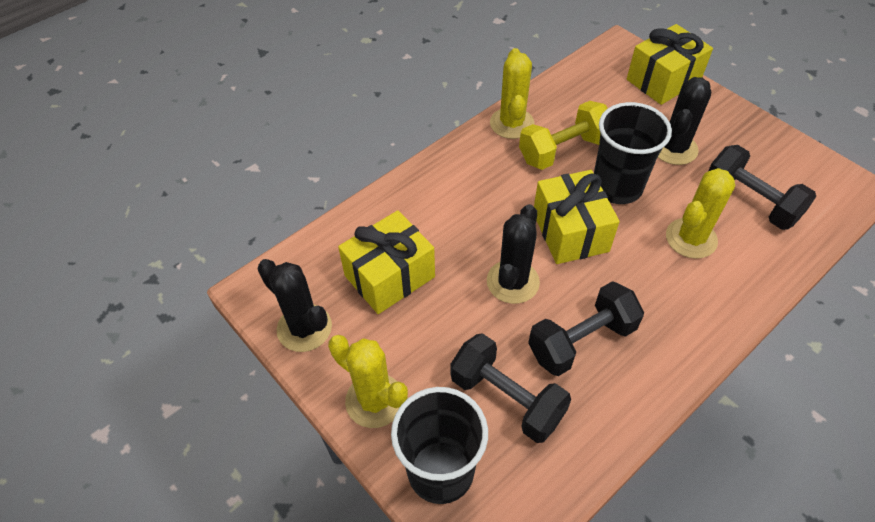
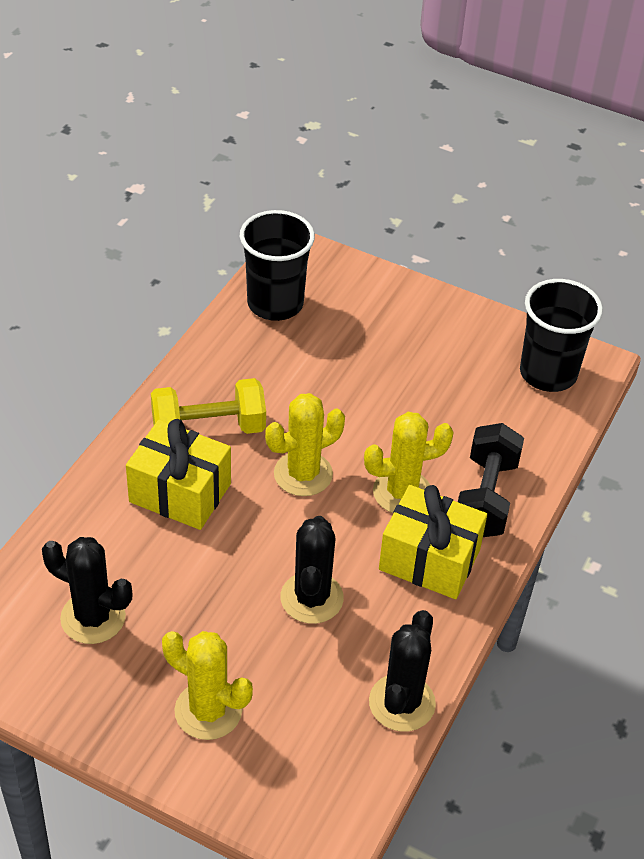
black dumbbell: [451,333,571,443] [528,281,644,376] [708,145,816,230] = 3 -> [458,423,524,537] = 1
yellow gift: [338,210,435,314] [534,170,620,264] [627,24,713,105] = 3 -> [126,419,231,530] [379,485,487,599] = 2

